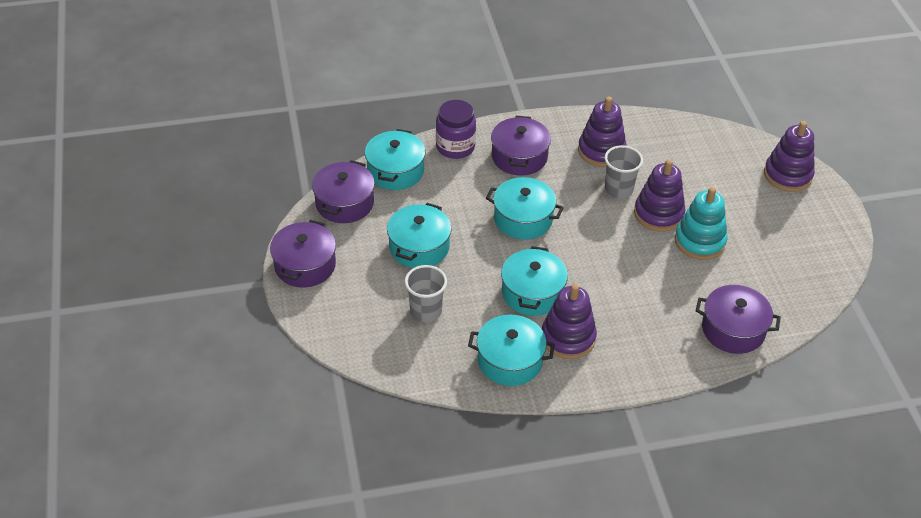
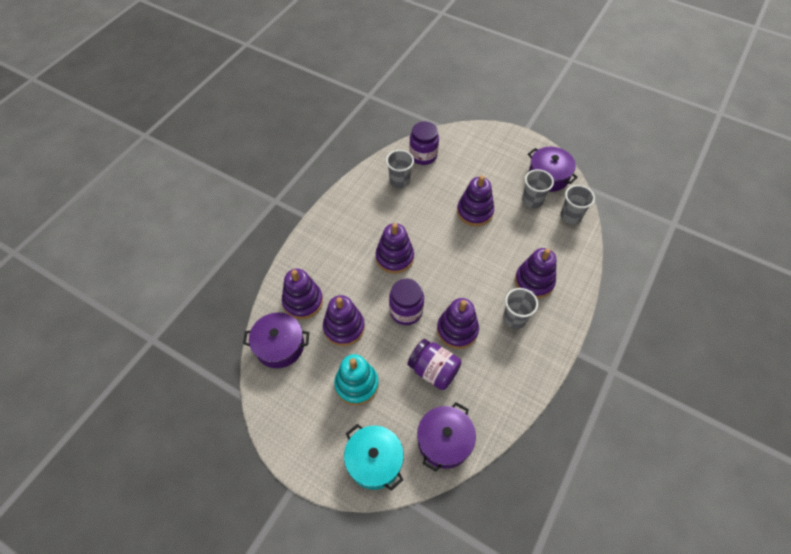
grey cup: [405,265,447,322] [605,145,643,198] = 2 -> [386,150,414,188] [503,288,538,329] [522,169,554,208] [561,185,595,224] = 4
purple jar: [436,100,476,159] = 1 -> [389,279,424,325] [408,339,462,390] [409,121,439,165] = 3
purple pot: [270,220,336,287] [312,160,375,223] [491,116,551,176] [696,285,781,354] = 4 -> [243,312,310,368] [417,402,476,472] [528,147,578,192] = 3
purple stacking toy: [542,284,597,359] [578,97,627,167] [634,159,686,232] [764,121,815,192] = 4 -> [282,269,323,319] [323,295,365,346] [376,223,414,274] [437,298,479,349] [457,175,494,226] [515,248,556,298] = 6
turquoise pot: [365,129,426,190] [387,203,452,268] [468,315,555,386] [486,177,564,240] [501,246,568,316] = 5 -> [344,424,404,491] = 1

